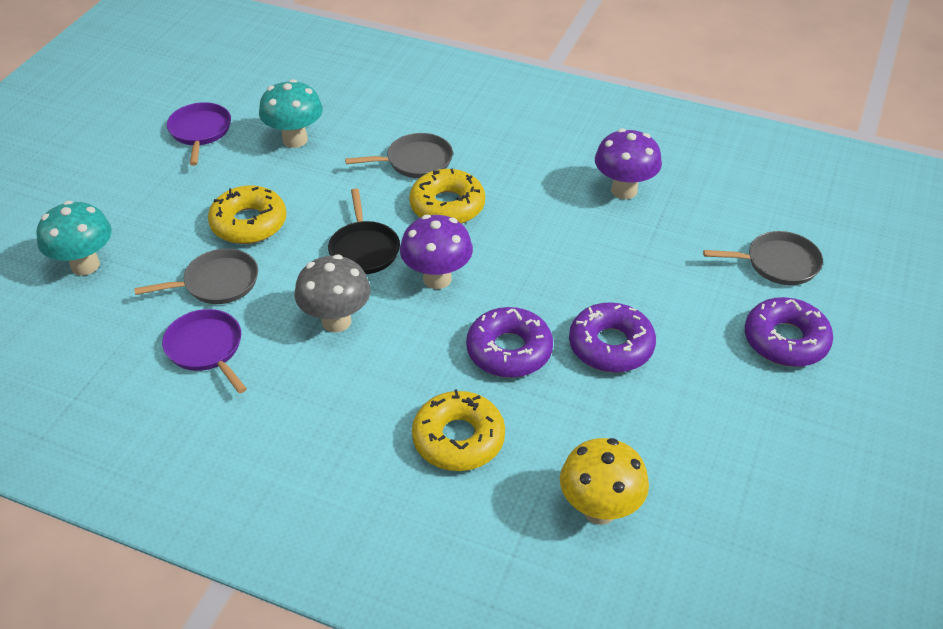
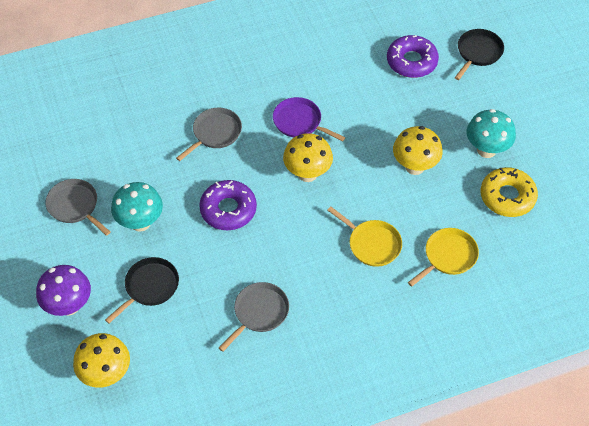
black pan: [328,188,400,274] = 1 -> [105,257,179,323] [455,29,504,80] = 2
grey mushroom: [294,255,371,333] = 1 -> none = 0
purple donut: [466,307,553,378] [569,302,656,373] [745,297,833,367] = 3 -> [199,180,257,230] [387,35,439,78] = 2
purple mushroom: [400,215,473,289] [595,128,662,199] = 2 -> [36,265,91,316] = 1
purple pan: [162,309,247,394] [167,102,231,166] = 2 -> [273,97,346,141] = 1
yellow donut: [208,185,287,244] [409,169,485,224] [412,389,505,471] = 3 -> [480,167,538,217] = 1
yellow mushroom: [560,438,649,525] = 1 -> [73,333,130,388] [283,133,333,182] [393,126,443,175] = 3
yellow pan: none = 0 -> [327,206,402,267] [408,228,479,287] = 2

